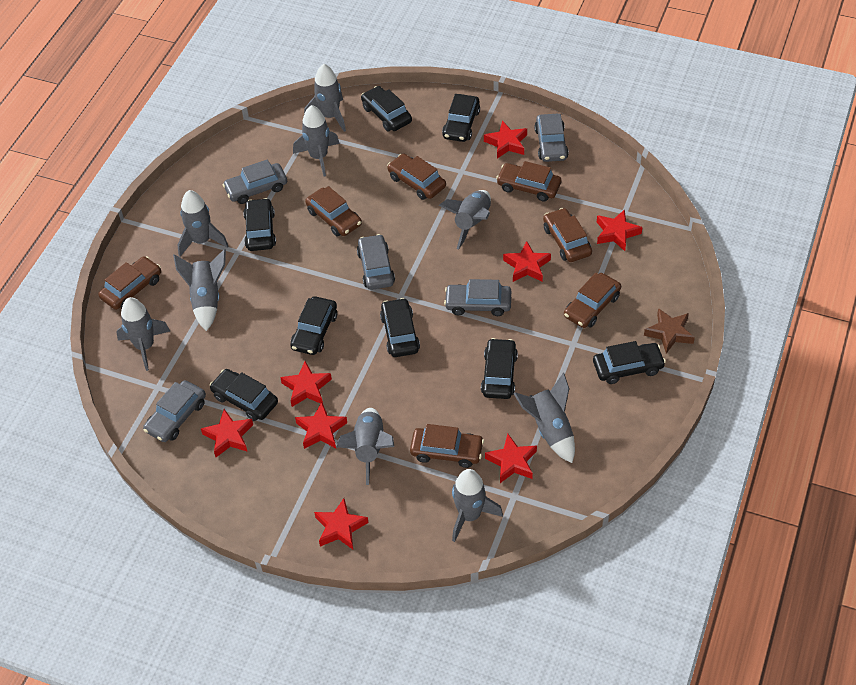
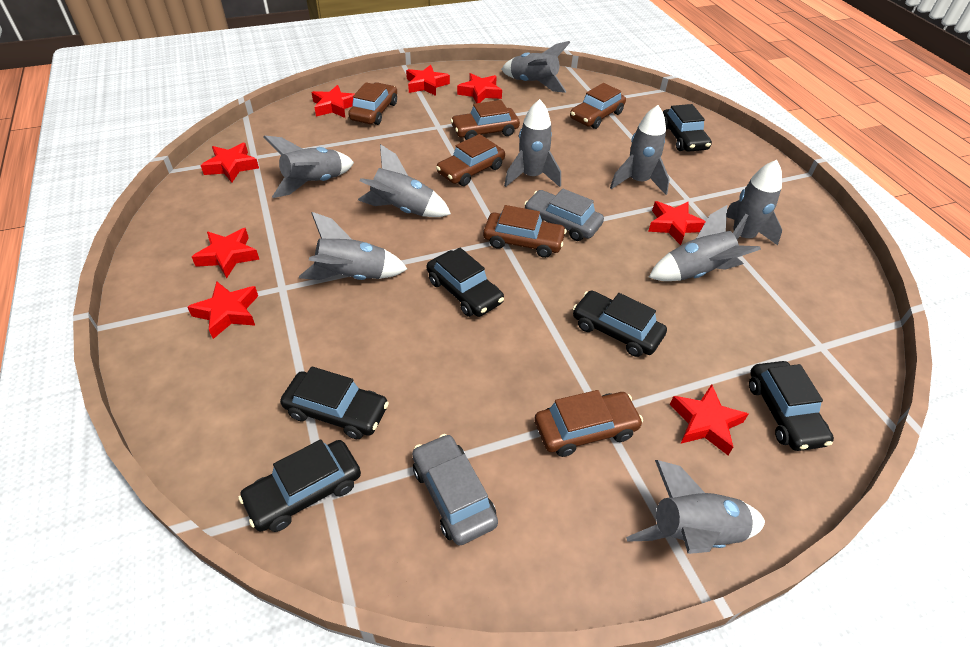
black car: [210,369,278,421] [243,198,276,251] [290,296,337,355] [361,86,412,131] [380,298,420,357] [442,94,480,142] [481,338,518,399] [593,341,666,384] = 8 -> [238,439,361,532] [280,366,389,439] [427,248,504,317] [573,290,667,357] [663,104,712,152] [749,361,834,451] = 6
brown car: [98,256,161,310] [305,186,362,237] [387,153,446,200] [410,424,484,468] [496,161,561,201] [543,208,592,262] [564,273,621,328] = 7 -> [348,82,397,125] [436,134,505,186] [450,100,520,140] [483,205,567,258] [535,390,643,457] [570,83,626,129] = 6
brown star: [644,308,695,354] = 1 -> none = 0
grey car: [143,380,206,442] [223,160,287,204] [357,234,395,290] [444,279,511,316] [534,114,569,162] = 5 -> [412,434,498,546] [524,189,604,241] = 2

